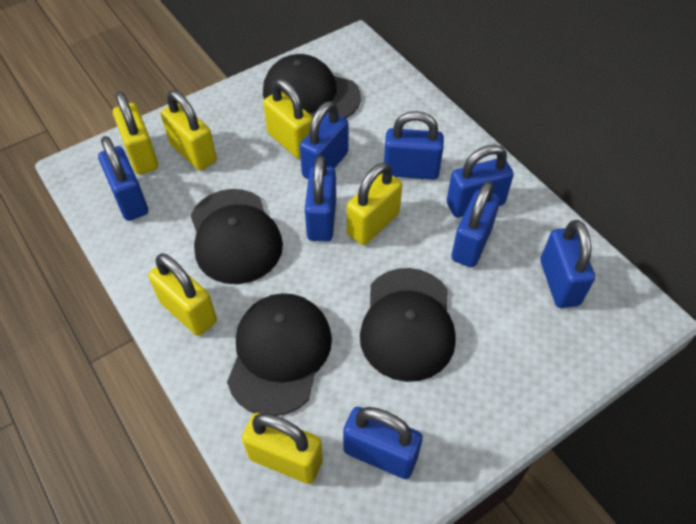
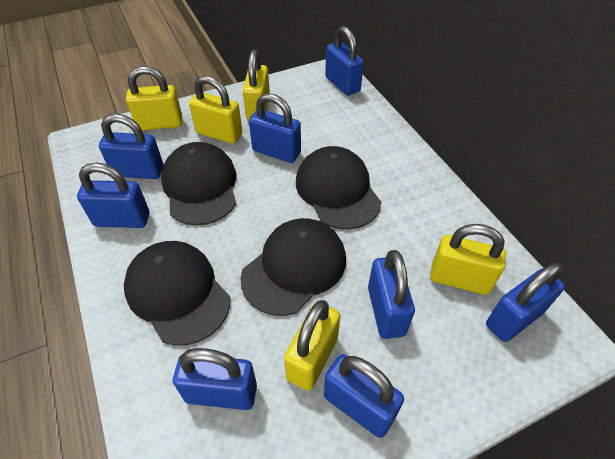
yellow padlock: [113,91,158,174] [148,254,217,336] [161,90,217,170] [242,413,323,484] [263,79,313,159] [347,162,402,245] = 6 -> [126,66,182,130] [189,75,243,144] [243,50,270,121] [284,300,341,391] [430,224,506,295] = 5

